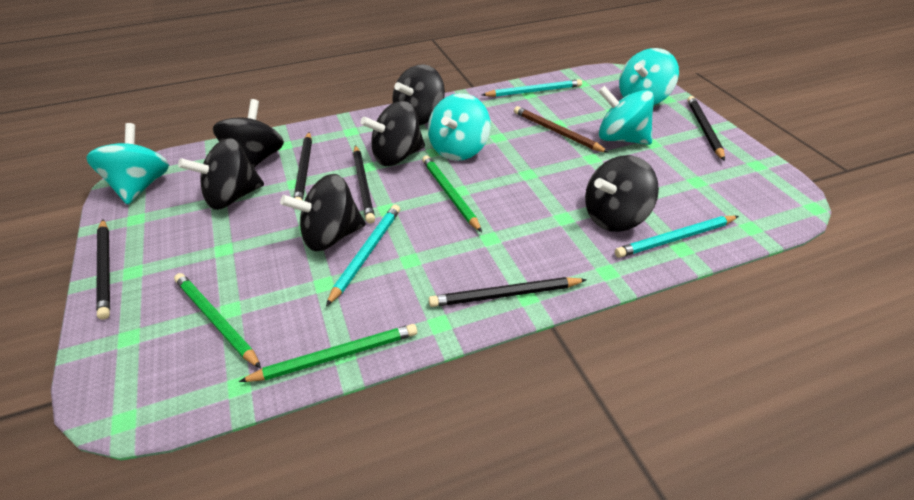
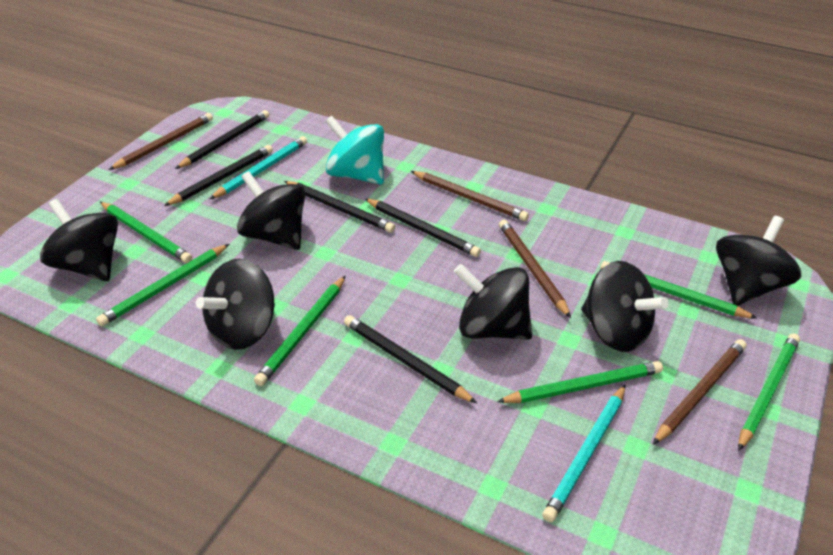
brown pencil: [514,106,609,153] = 1 -> [109,113,213,170] [411,171,529,221] [499,220,571,318] [653,339,746,445] = 4
green pencil: [174,273,261,368] [239,324,417,382] [422,155,482,232] = 3 -> [96,244,229,326] [100,202,192,263] [254,276,345,386] [497,361,663,403] [601,261,758,319] [738,333,800,451] = 6
turquoise pencil: [326,205,400,306] [482,79,582,97] [615,216,739,258] = 3 -> [210,136,307,199] [542,385,625,522] = 2
turquoise spinning top: [86,123,169,205] [428,93,490,161] [598,86,654,145] [619,48,679,105] = 4 -> [325,116,384,184] = 1

